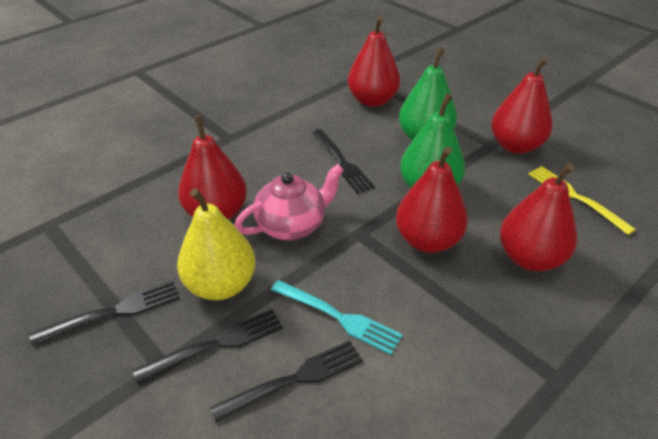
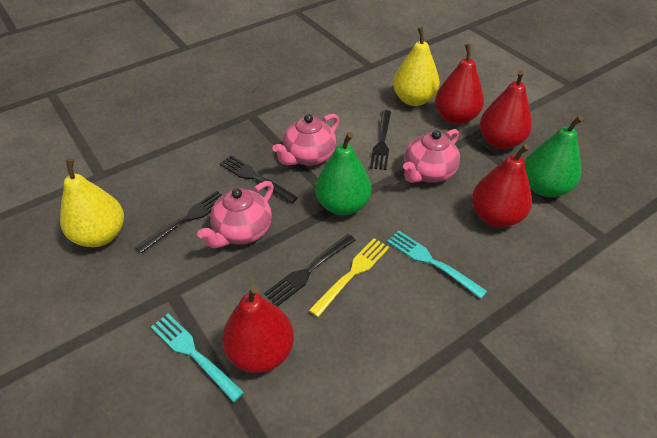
pink teapot: [235,164,344,240] = 1 -> [197,181,274,248] [272,114,340,166] [403,129,460,183] = 3
red pear: [178,115,247,220] [348,16,400,107] [396,147,468,253] [491,57,553,154] [500,163,577,271] = 5 -> [222,285,294,373] [435,44,484,124] [472,144,532,227] [480,70,532,149] = 4
turquoise fork: [271,280,403,355] = 1 -> [151,314,244,403] [387,231,487,299] = 2
yellow pear: [177,188,256,300] = 1 -> [60,158,124,247] [393,27,440,106] = 2

